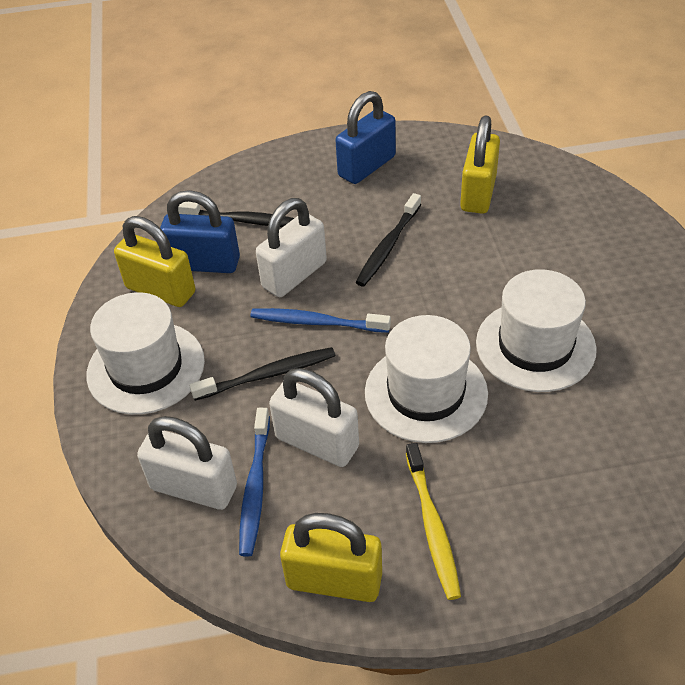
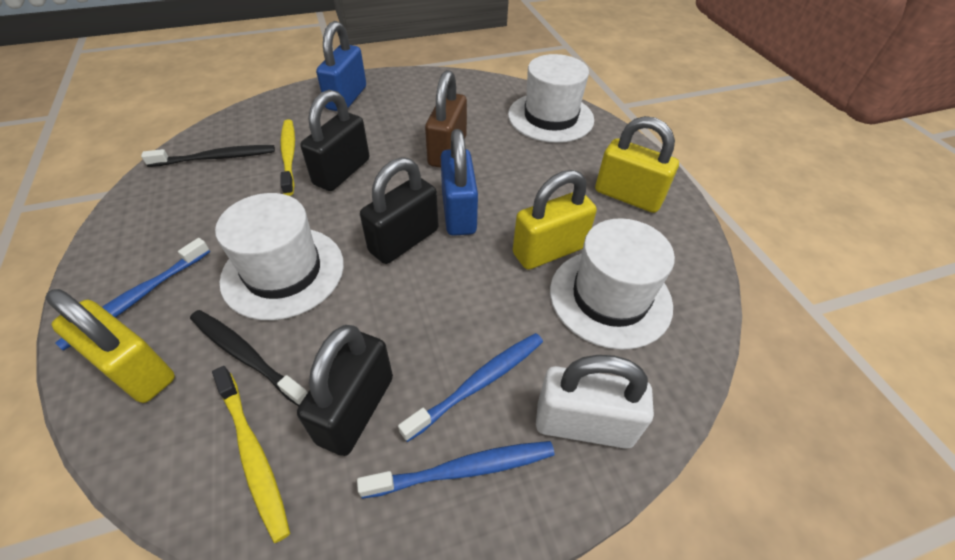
black padlock: none = 0 -> [297,325,393,456] [300,90,370,191] [360,157,439,264] = 3
black toothbrush: [178,202,294,227] [189,347,335,401] [356,193,421,287] = 3 -> [141,145,275,167] [190,310,308,406] = 2
blue toothbrush: [239,408,270,557] [250,308,391,333] = 2 -> [55,238,210,351] [357,441,555,499] [398,333,543,442] = 3
brown padlock: none = 0 -> [425,70,467,168] = 1
white padlock: [137,416,237,510] [256,198,327,297] [269,368,359,467] = 3 -> [536,355,654,449] = 1
yellow toothbrush: [406,443,461,600] = 1 -> [212,366,290,543] [280,119,295,196] = 2

